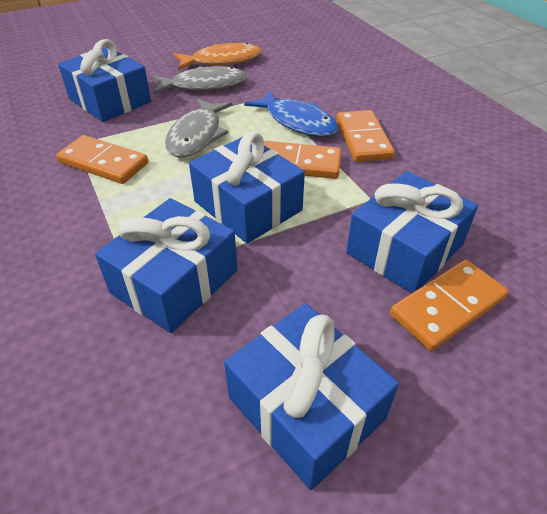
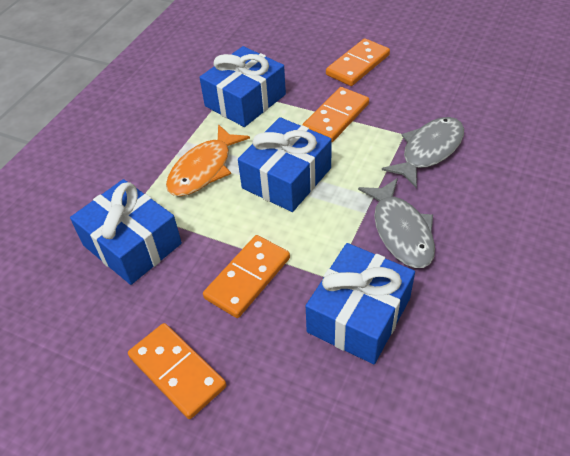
blue fish: [244,90,338,137] = 1 -> none = 0
blue gift: [58,39,151,122] [95,198,238,333] [189,132,305,244] [224,303,399,490] [346,171,478,293] = 5 -> [70,179,182,285] [199,46,286,127] [238,117,332,212] [306,243,415,364] = 4

